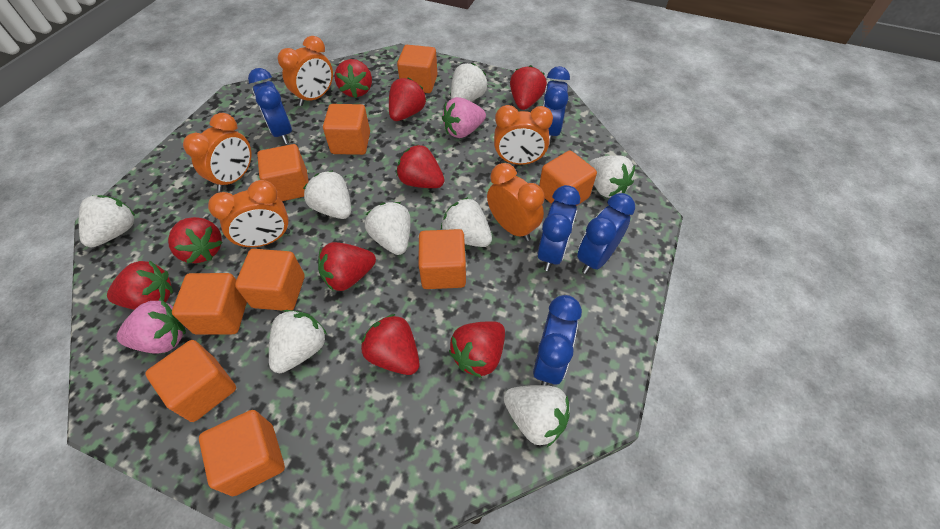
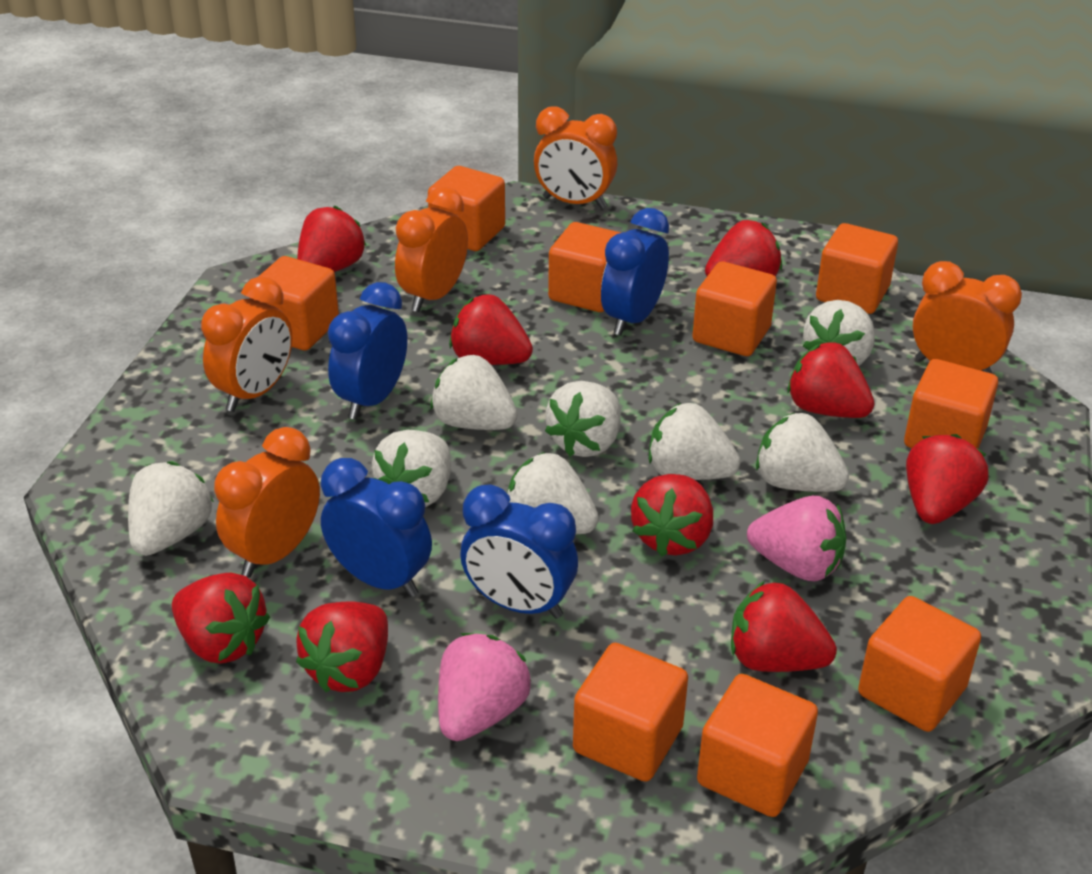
blue clock: [248,68,292,144] [533,295,582,385] [538,185,580,271] [543,66,570,144] [577,193,635,274] = 5 -> [321,458,432,597] [328,282,407,420] [460,484,578,619] [601,208,669,336] = 4

